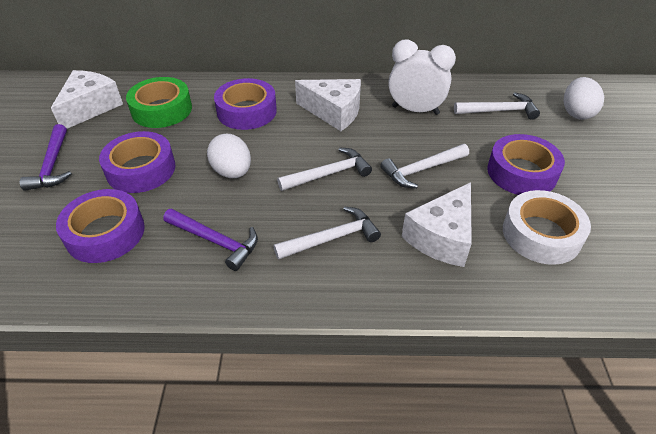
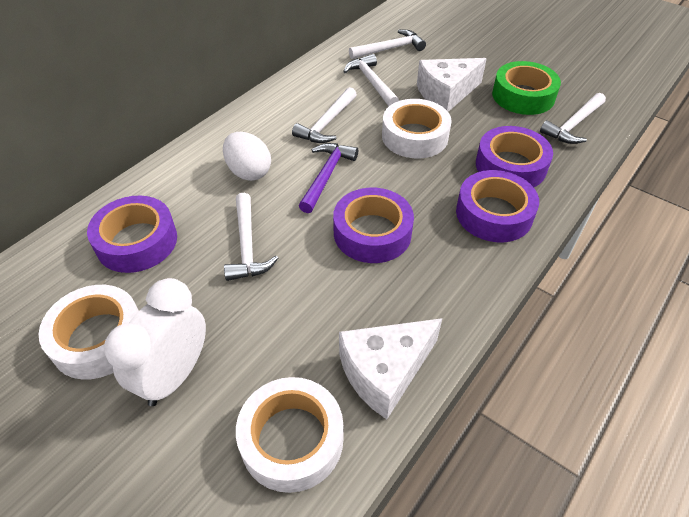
purple hammer: [20,124,72,191] [163,209,258,271] = 2 -> [299,143,358,213] = 1
white cheese: [51,70,123,129] [295,79,361,131] [402,182,472,267] = 3 -> [339,318,442,419] [417,58,487,112] = 2
white egg: [207,134,251,178] [564,77,604,120] = 2 -> [223,132,271,181] = 1
white hammer: [273,207,381,260] [277,147,372,191] [380,144,469,188] [454,92,540,120] = 4 -> [224,193,278,281] [292,87,357,143] [343,54,399,106] [349,30,426,59] [540,93,606,144] = 5
white tape: [503,190,591,265] = 1 -> [39,285,139,379] [236,377,343,493] [382,99,452,159] = 3

